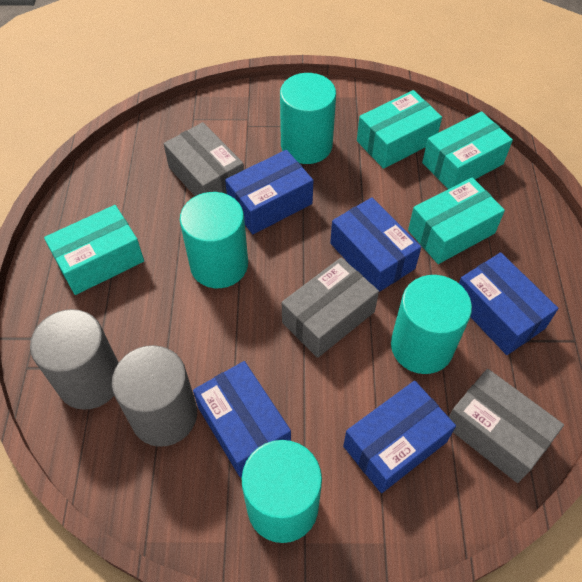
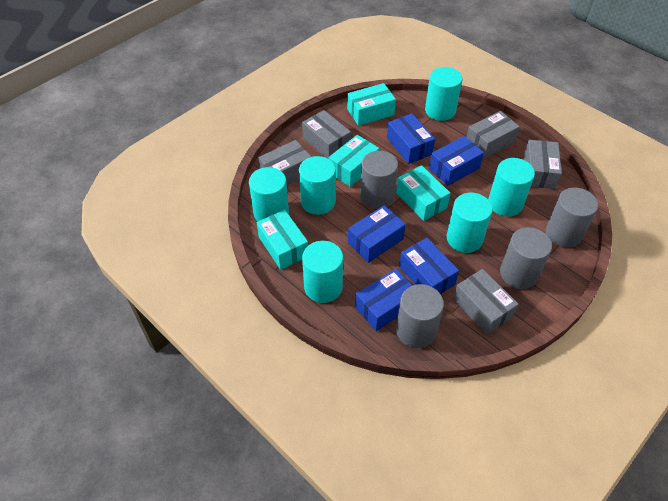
grey box: [164,122,244,196] [282,257,379,358] [449,369,564,483] = 3 -> [259,140,311,185] [302,110,351,158] [453,269,519,335] [466,111,520,159] [524,140,562,189] = 5
grey cylinder: [30,309,119,410] [112,345,197,447] = 2 -> [360,151,398,209] [396,284,444,348] [500,227,552,289] [546,188,598,248] = 4
turquoise cylinder: [180,192,248,288] [241,440,322,543] [280,73,336,164] [391,275,472,374] = 4 -> [249,167,289,221] [299,156,336,215] [302,241,343,303] [425,67,462,121] [447,193,493,253] [488,158,535,216] = 6

